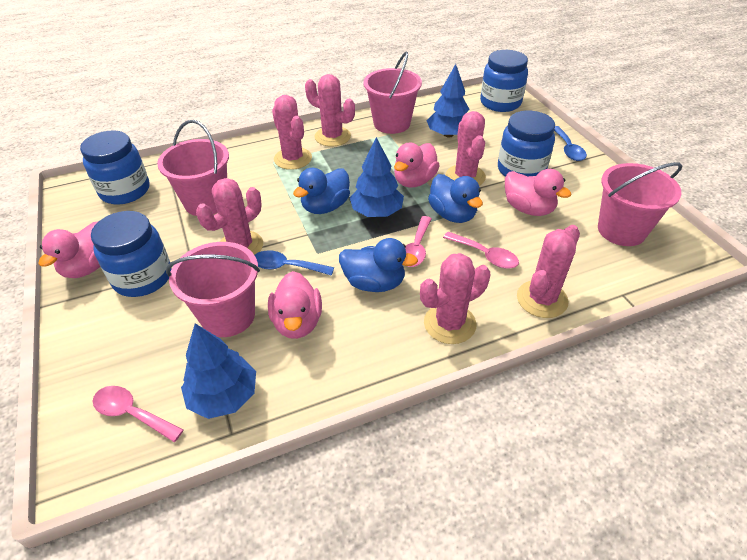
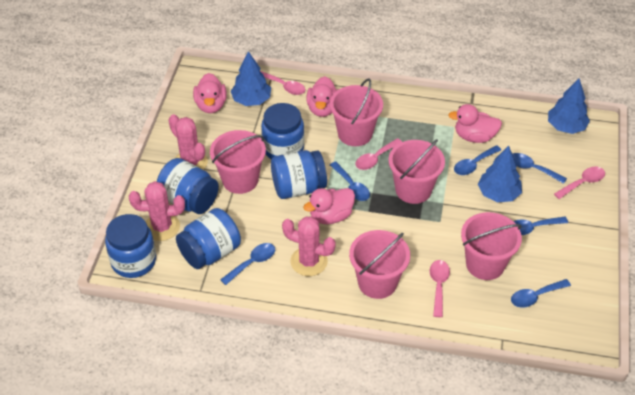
blue duck: [293,168,350,214] [339,238,418,292] [428,174,483,223] = 3 -> none = 0
blue jar: [80,131,150,205] [91,211,171,297] [480,50,528,112] [498,111,555,177] = 4 -> [105,214,156,278] [157,158,219,214] [176,208,241,269] [261,103,304,159] [271,150,327,199] = 5
blue spoon: [255,250,334,276] [554,126,587,161] = 2 -> [220,243,275,285] [330,162,370,201] [454,145,501,175] [511,279,571,308] [513,153,567,184] [513,217,568,235] = 6
pink bucket: [157,120,229,216] [166,242,260,337] [364,52,422,134] [598,162,682,246] = 4 -> [210,130,266,194] [330,78,383,146] [349,230,410,299] [388,139,445,204] [461,212,522,280] = 5
pink cactus: [196,178,263,255] [272,95,312,170] [305,74,355,147] [420,253,490,344] [446,111,486,186] [517,225,580,318] = 6 -> [129,181,185,241] [169,114,208,170] [282,216,336,276] = 3
pink spoon: [92,386,184,442] [405,216,432,267] [443,232,519,269] = 3 -> [260,71,305,95] [355,138,402,170] [430,260,450,317] [554,166,605,199] = 4

